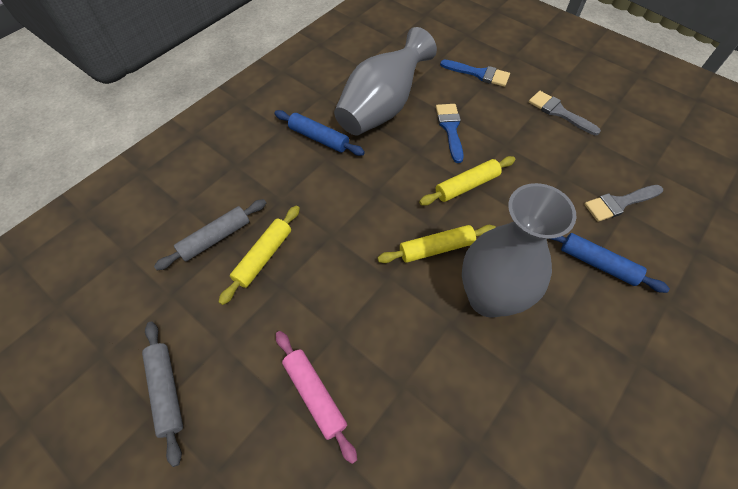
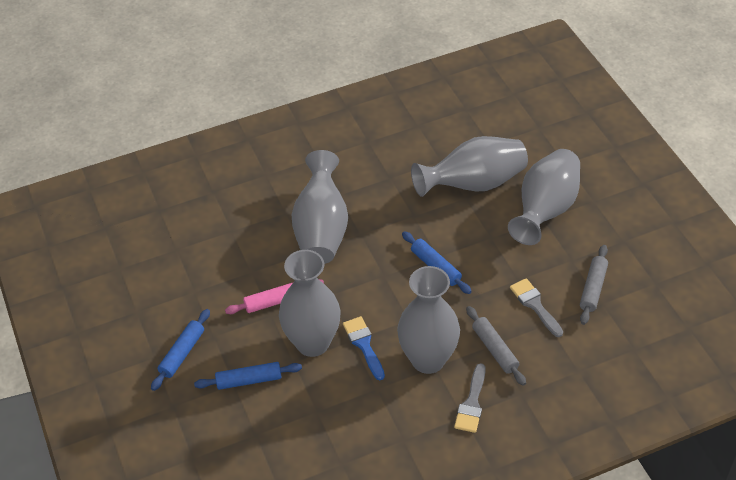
blue brush: [436,104,464,163] [440,60,510,87] = 2 -> [343,316,385,380] = 1
blue rolling pin: [274,110,365,156] [551,233,670,293] = 2 -> [151,309,210,391] [194,362,302,390] [402,231,472,294] = 3
grey vase: [334,27,437,136] [462,183,577,318] = 2 -> [279,250,340,357] [292,150,348,264] [397,266,460,374] [411,136,528,197] [508,149,580,245] = 5
yellow rolling pin: [218,206,300,305] [377,225,496,263] [419,156,515,206] = 3 -> none = 0

